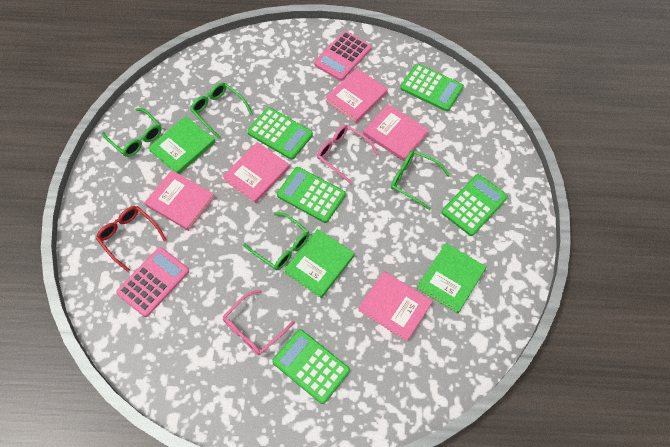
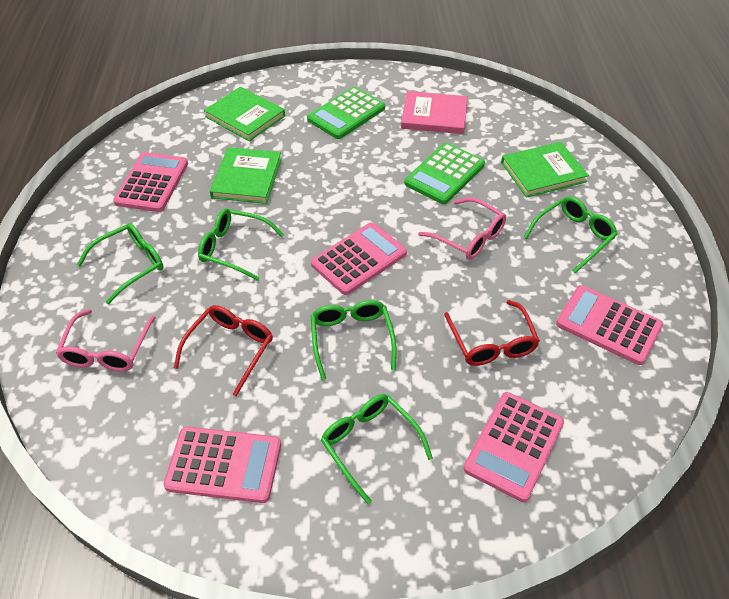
green calculator: [247,107,313,160] [272,329,350,404] [277,167,346,223] [400,64,464,111] [442,174,508,236] = 5 -> [307,87,385,139] [404,143,485,204] = 2
green glasses: [102,108,162,157] [190,83,253,139] [243,212,309,270] [391,150,450,210] = 4 -> [77,223,164,304] [198,209,284,281] [311,300,397,380] [321,394,433,504] [523,196,617,273] = 5
pink book: [144,170,215,231] [222,142,290,203] [325,68,388,123] [358,271,433,342] [363,104,429,161] = 5 -> [401,91,468,134] = 1
pink calculator: [116,247,189,317] [314,31,372,81] = 2 -> [113,152,188,212] [163,426,281,503] [311,223,407,295] [463,392,564,502] [556,285,663,365] = 5
red glasses: [96,206,167,272] = 1 -> [174,305,273,396] [444,300,540,366] = 2

